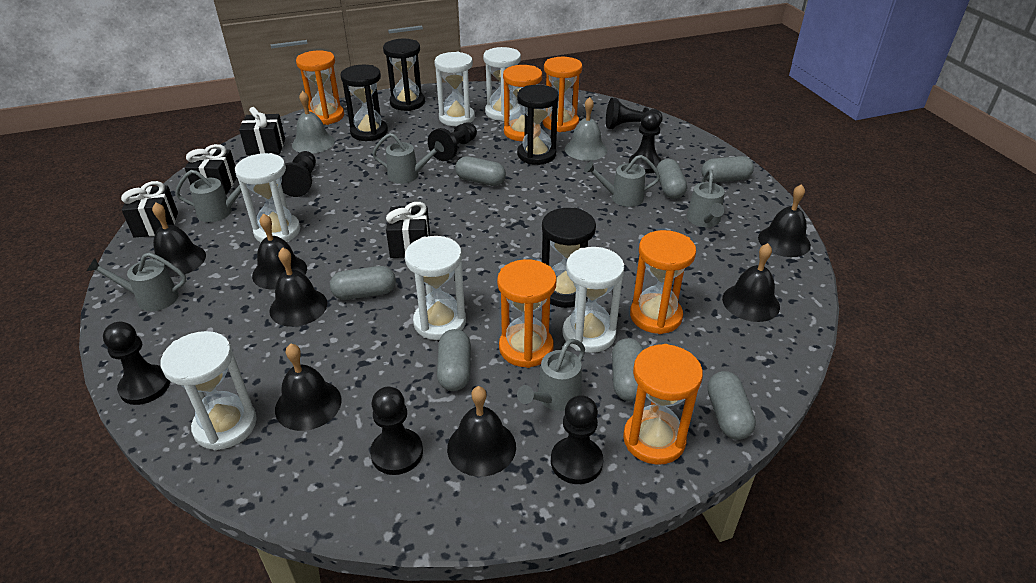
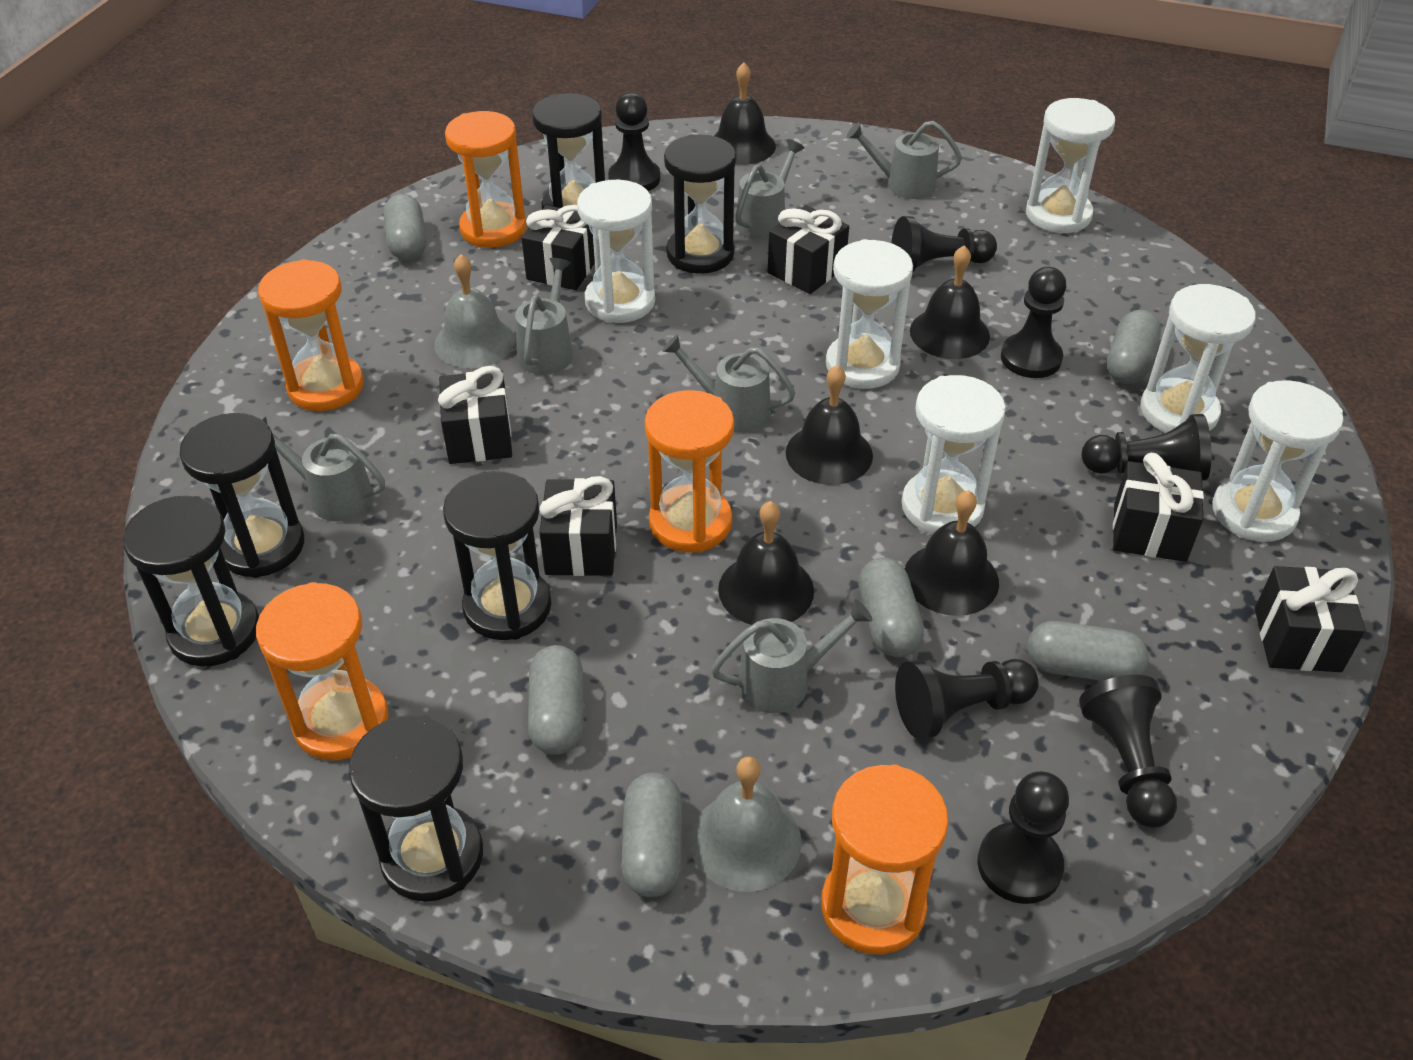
black bell: [152,202,206,277] [252,214,307,290] [269,247,327,327] [275,343,342,431] [447,386,516,477] [722,243,780,322] [758,184,811,257] = 7 -> [714,62,776,165] [718,501,814,625] [786,365,873,485] [905,490,999,616] [910,245,990,359] = 5
black gift: [121,181,178,238] [185,144,237,195] [239,107,285,155] [386,202,430,258] = 4 -> [438,366,512,464] [522,205,595,290] [539,476,617,576] [768,205,849,294] [1113,453,1204,562] [1255,566,1366,672] = 6
black hourglass: [340,65,388,141] [383,39,425,111] [517,85,559,165] [542,208,596,308] = 4 -> [123,496,259,667] [180,413,304,578] [349,715,483,902] [443,471,551,640] [532,93,605,209] [664,134,736,274] = 6
grey capsule: [330,266,396,300] [437,329,471,391] [455,156,506,186] [612,338,644,402] [656,159,687,199] [701,156,754,183] [708,371,756,440] = 7 -> [384,194,426,261] [528,645,584,755] [621,773,682,897] [858,558,924,657] [1027,621,1149,681] [1107,310,1161,384] = 6
orange hourglass: [296,50,344,125] [497,259,557,368] [503,65,542,141] [542,57,582,132] [623,344,703,465] [630,230,696,334] = 6 -> [256,582,389,760] [258,259,364,411] [445,111,527,248] [645,390,734,553] [821,764,948,955] = 5

